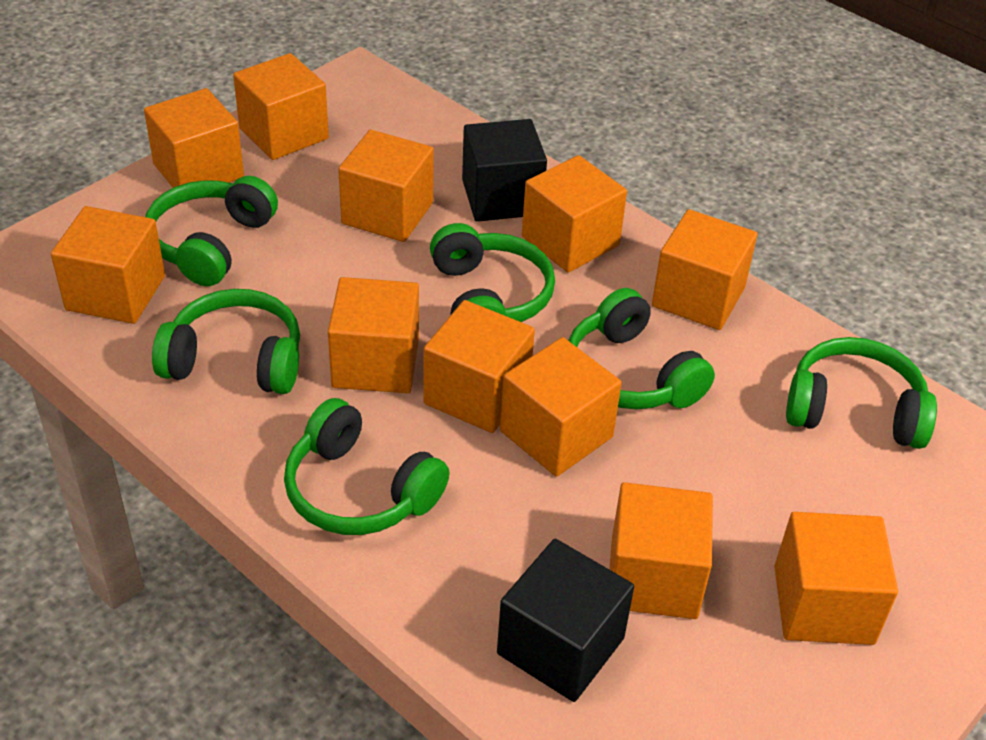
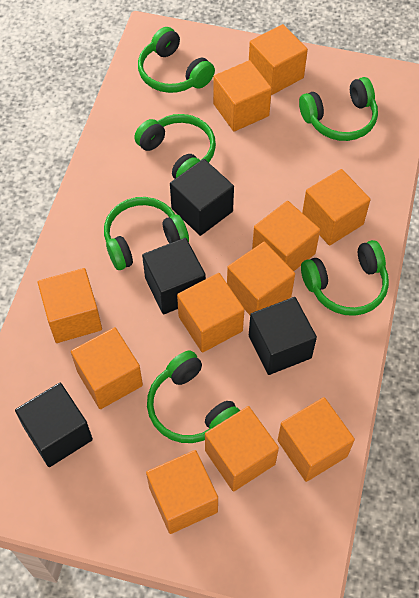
black cube: [462,119,547,222] [497,539,634,702] = 2 -> [15,383,93,467] [142,238,206,314] [170,159,234,236] [249,297,317,375] = 4

